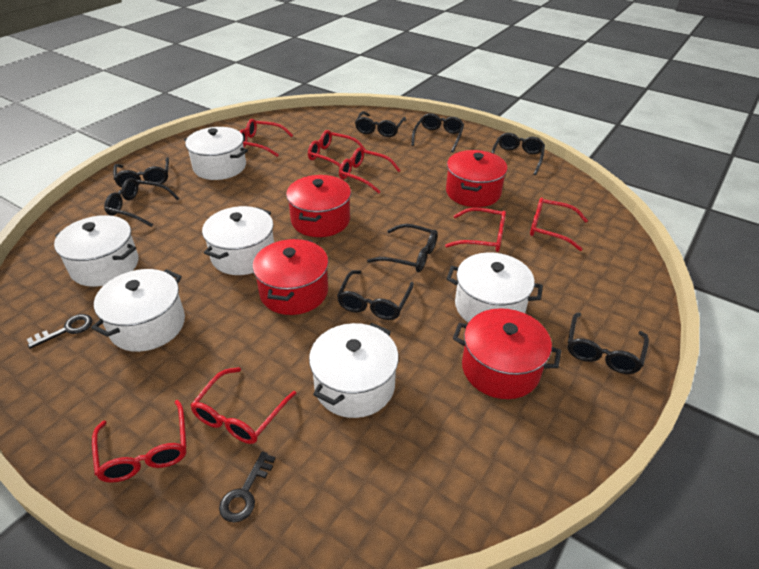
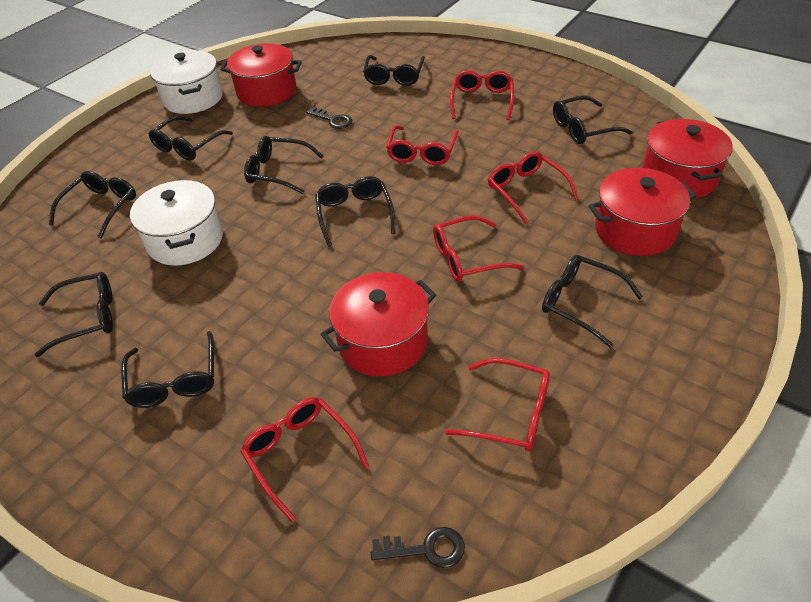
black glasses: [104,178,179,227] [113,157,169,188] [337,270,414,320] [355,111,406,137] [367,224,438,272] [411,113,464,152] [491,133,545,175] [568,313,649,374] = 8 -> [35,272,113,357] [49,171,136,239] [121,331,214,408] [148,116,233,160] [244,136,324,194] [315,176,395,247] [363,55,425,86] [542,255,643,348] [553,95,633,144] = 9
red glasses: [92,400,187,483] [190,367,297,444] [240,119,293,157] [308,130,366,167] [339,148,401,193] [445,208,506,252] [530,198,588,251] = 7 -> [240,397,369,522] [386,125,459,165] [433,215,524,282] [445,358,550,451] [450,70,514,120] [488,151,579,224] = 6
white pot: [54,215,139,287] [91,269,185,352] [184,127,248,180] [202,206,274,275] [309,323,399,418] [446,253,543,323] = 6 -> [130,180,223,266] [150,50,223,114] = 2

